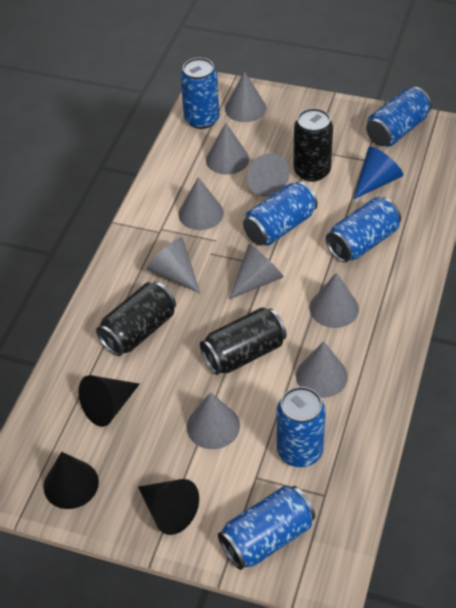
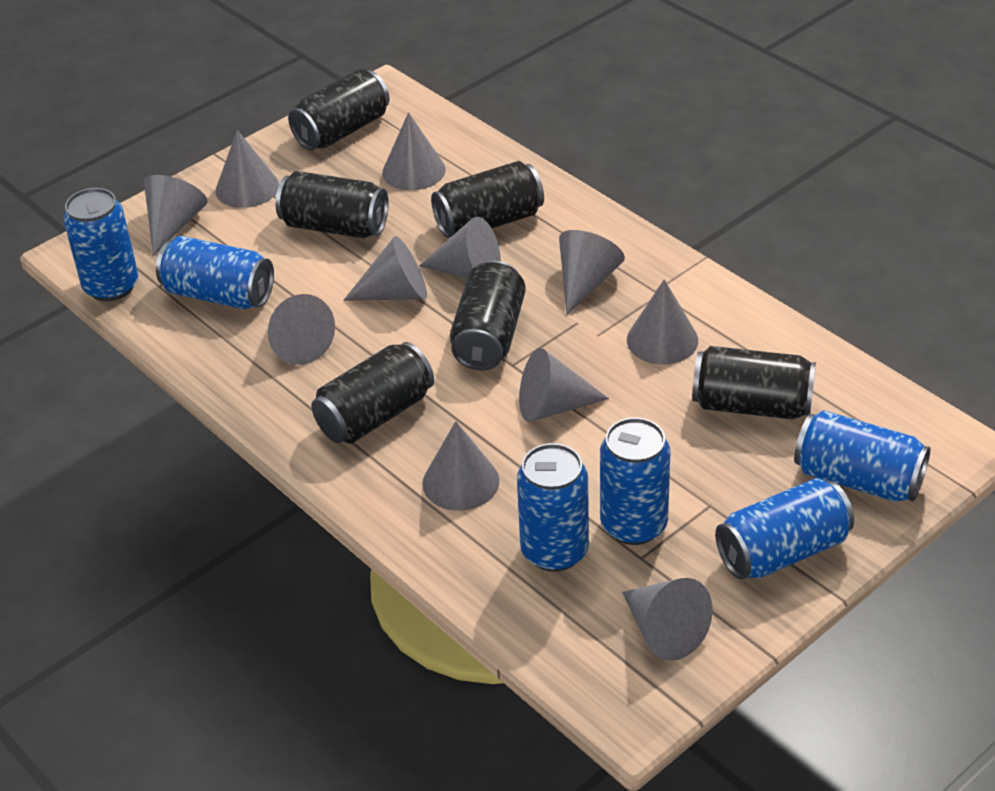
black can: [96,282,176,356] [200,307,287,375] [293,108,333,182] = 3 -> [276,171,389,238] [288,69,390,150] [311,342,434,444] [431,161,544,238] [450,261,526,371] [692,346,816,419] = 6
black cone: [43,452,99,509] [79,375,140,427] [138,479,199,535] = 3 -> none = 0
blue cone: [354,146,403,199] = 1 -> none = 0
grey cone: [147,237,200,293] [178,177,224,230] [187,392,240,449] [206,123,249,175] [225,71,266,122] [229,244,284,299] [247,153,290,197] [296,341,348,398] [310,272,359,328] = 9 -> [144,175,208,256] [216,130,279,208] [268,294,335,365] [343,236,427,301] [382,112,446,190] [419,217,501,279] [422,421,499,511] [519,348,609,422] [559,230,625,315] [622,578,713,661] [627,279,698,365] = 11

